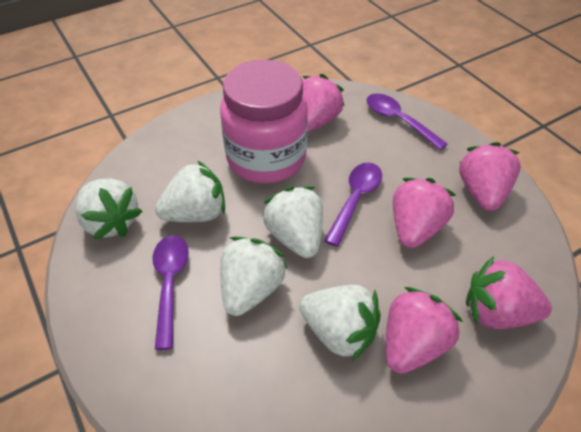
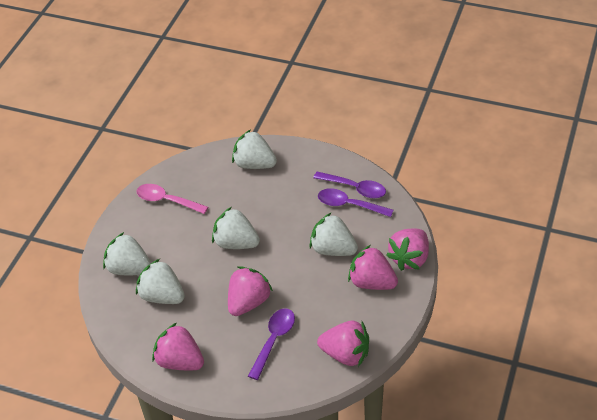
pink jar: [220,60,308,183] = 1 -> none = 0
pink spoon: none = 0 -> [136,184,208,214] = 1

